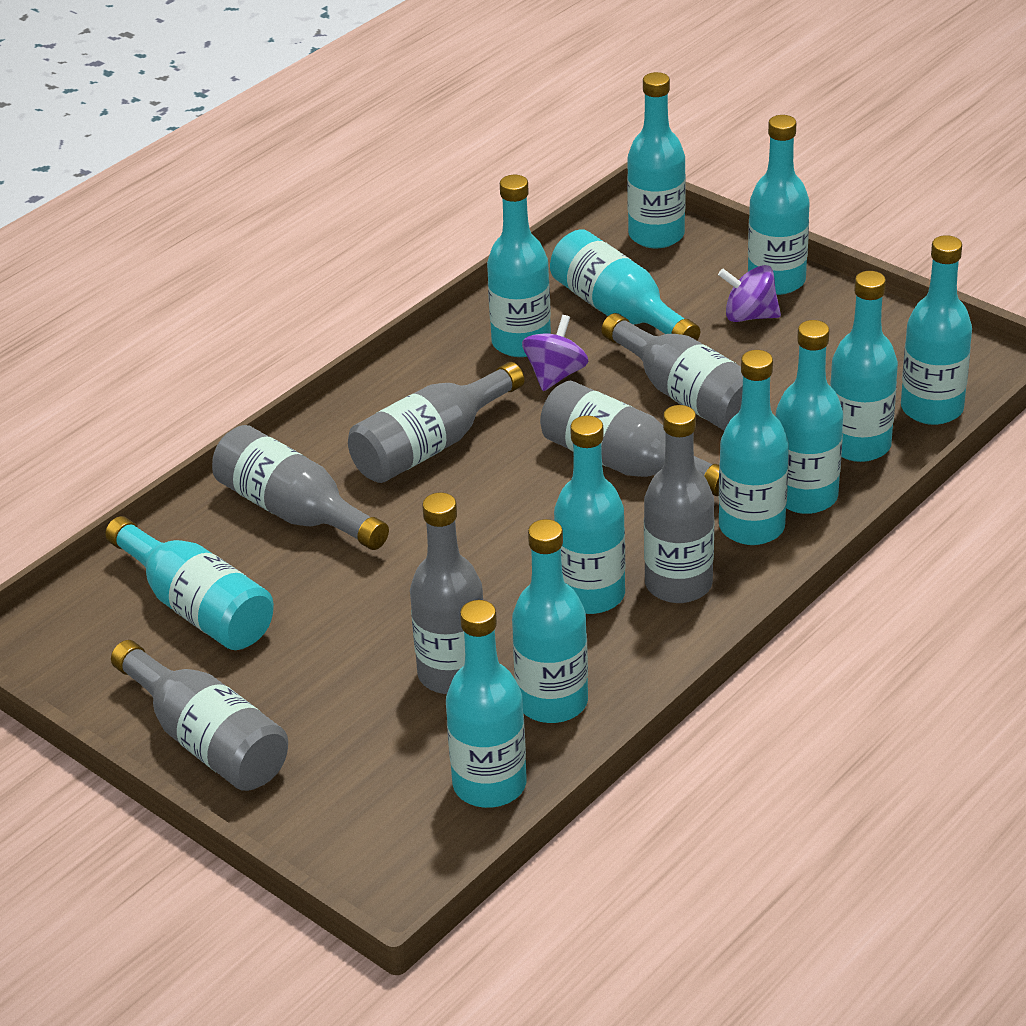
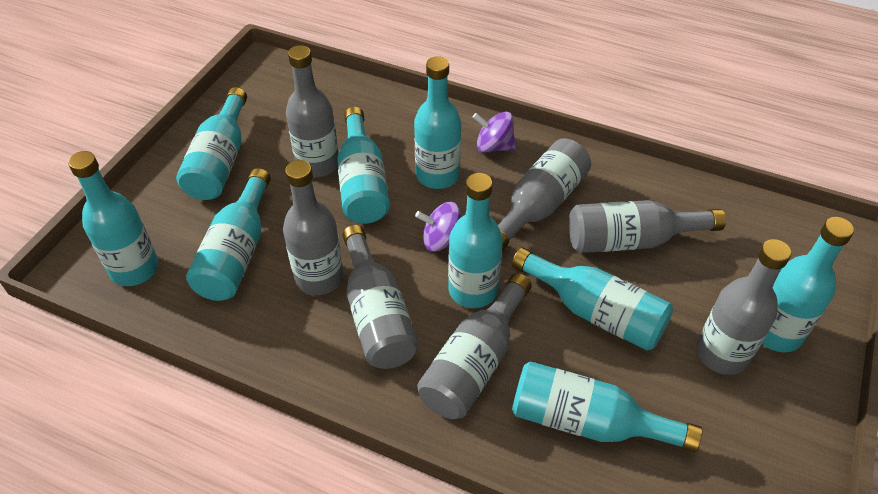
turquoise bottle: [105,516,274,650] [446,600,527,808] [487,175,551,357] [512,519,588,723] [550,229,700,341] [554,416,625,614] [627,72,686,248] [719,350,789,545] [748,115,810,295] [776,320,843,514] [830,271,898,462] [901,235,972,425] = 12 -> [68,151,159,286] [176,87,247,200] [186,168,271,301] [337,107,390,224] [414,56,461,189] [448,173,503,308] [512,247,673,351] [512,361,702,453] [762,217,854,352] = 9

